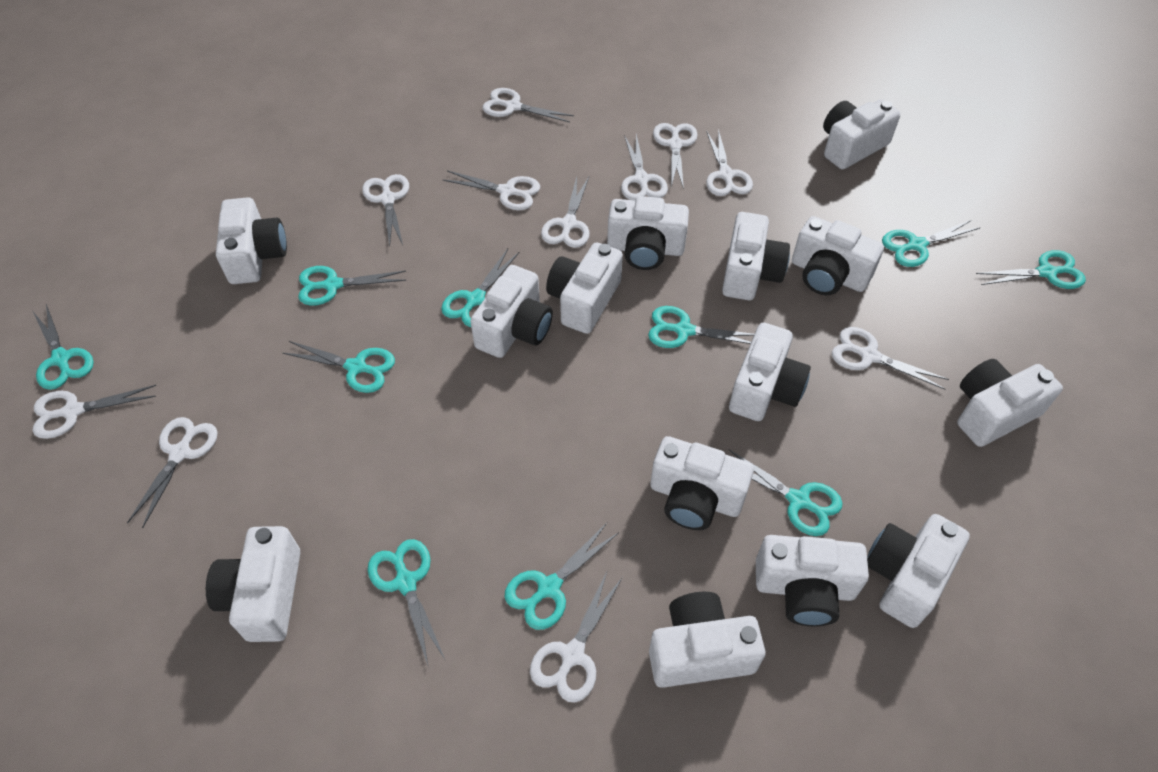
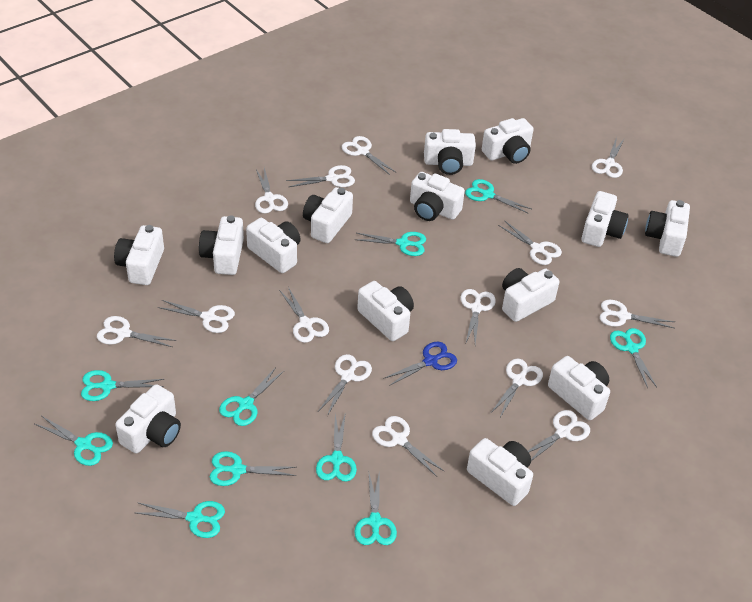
blue scissors: none = 0 -> [383,342,457,386] = 1
white scissors: [33,385,156,439] [127,417,217,528] [362,174,409,247] [443,170,540,210] [483,88,574,122] [530,572,623,703] [541,177,590,248] [621,134,668,200] [653,123,698,189] [706,129,753,196] [832,327,949,390] = 11 -> [97,316,176,347] [158,300,235,333] [255,168,288,214] [279,287,329,343] [286,165,355,187] [318,354,372,416] [342,136,397,175] [372,416,444,477] [461,289,496,345] [490,359,543,419] [498,220,562,265] [528,410,590,461] [592,137,625,178] [600,300,675,328] = 14

